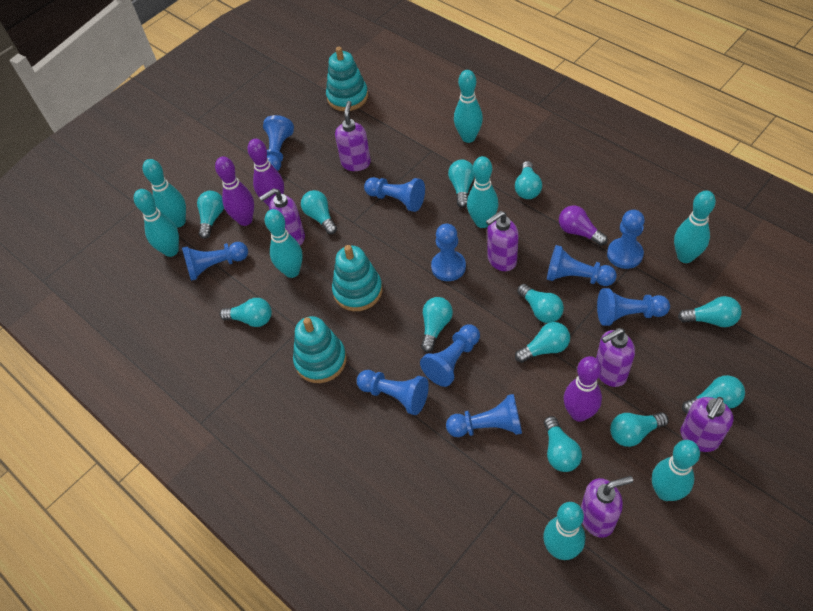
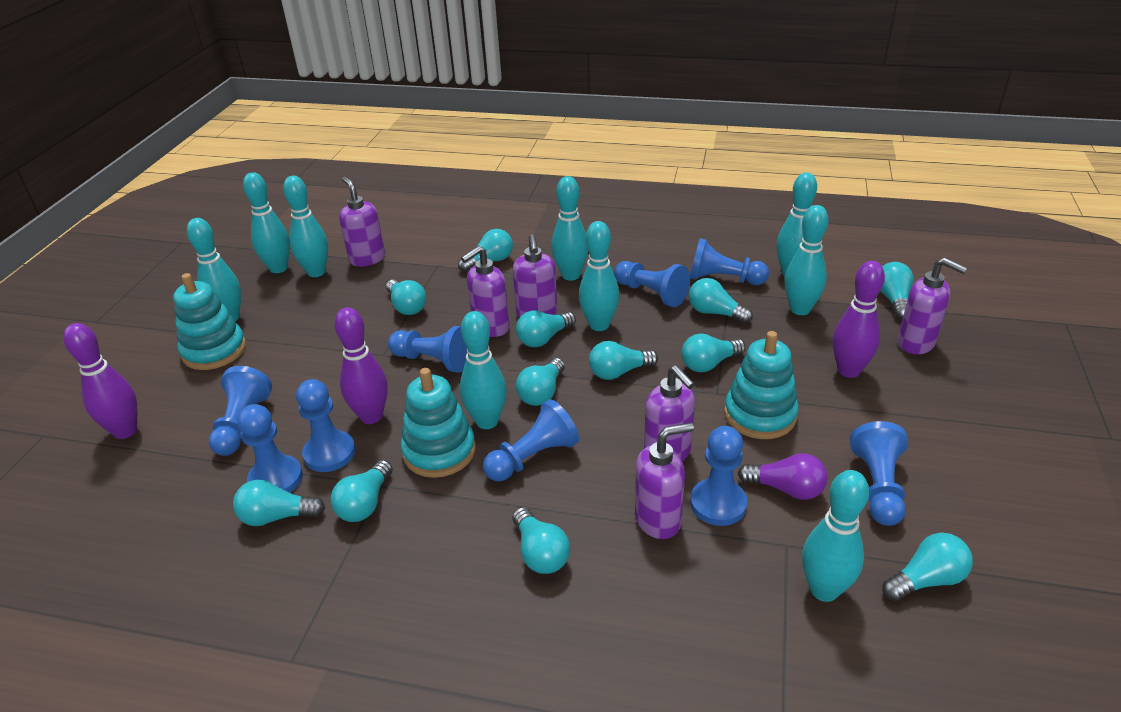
blue pawn: [182,242,248,281] [263,115,294,171] [357,370,429,415] [364,177,425,212] [420,324,480,387] [431,224,466,281] [446,394,522,437] [547,245,617,286] [597,288,670,326] [607,210,645,269] = 10 -> [209,366,272,456] [237,404,303,493] [296,379,356,472] [388,326,467,373] [483,399,579,481] [614,261,690,307] [690,238,769,285] [690,426,747,526] [850,421,908,526] = 9
turquoise bowling pin: [134,189,179,257] [142,159,186,228] [265,209,303,278] [454,70,483,143] [467,156,498,228] [543,502,585,560] [652,440,700,501] [674,190,716,263] = 8 -> [187,218,241,321] [243,172,290,273] [283,176,328,277] [460,311,507,429] [551,176,588,281] [579,221,620,331] [776,172,817,276] [785,205,829,315] [802,470,869,602] = 9

